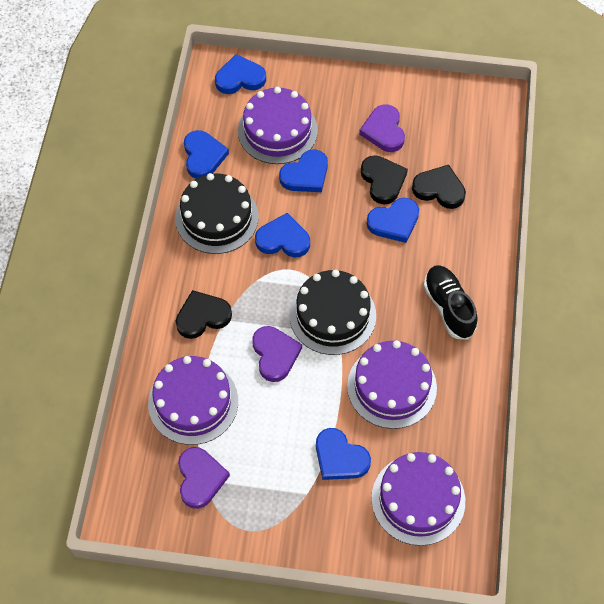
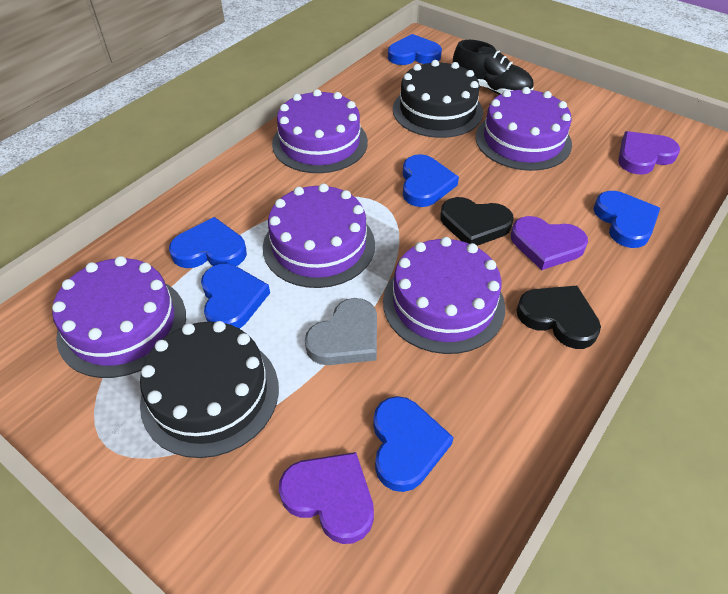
black heart: [176,290,232,339] [361,155,408,204] [412,165,466,209] = 3 -> [440,197,514,246] [517,286,601,349] = 2
grey heart: none = 0 -> [305,298,377,365] = 1
purple cake: [148,356,238,445] [238,87,318,164] [347,340,437,429] [371,452,465,546] = 4 -> [52,256,186,378] [263,183,375,288] [272,89,368,173] [383,237,505,354] [476,87,572,171] = 5

